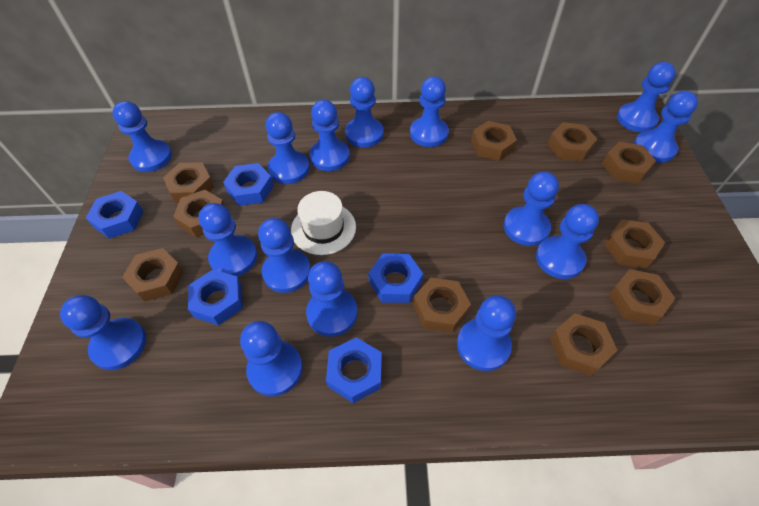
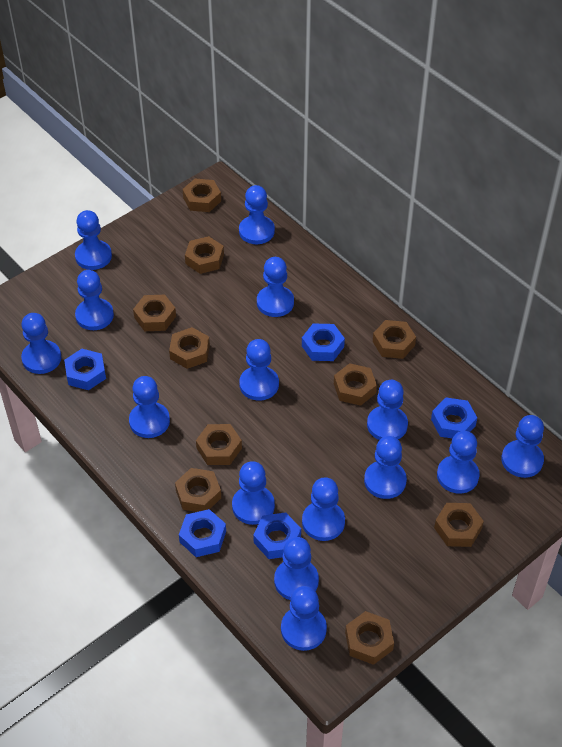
white hat: [291,191,356,255] = 1 -> none = 0

